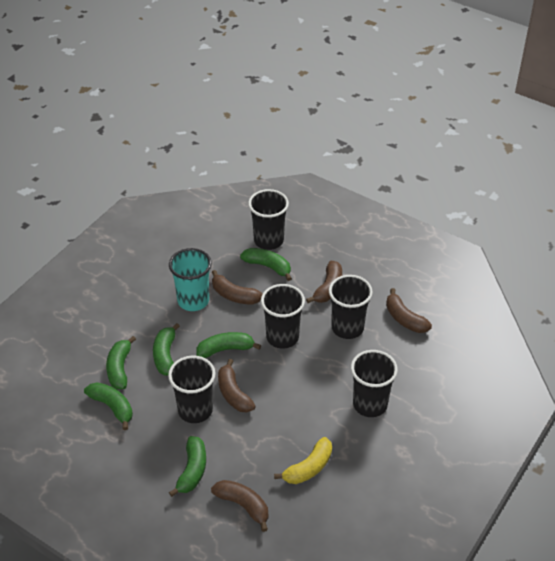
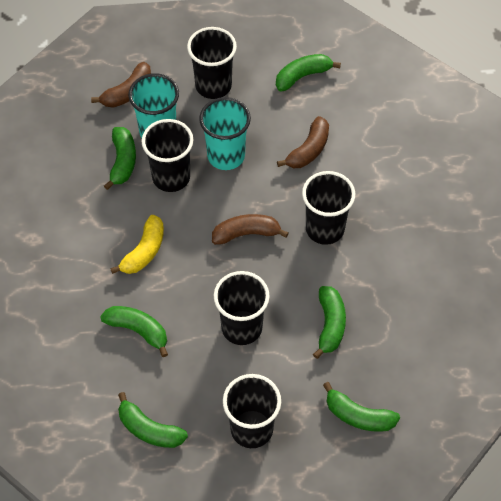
brown banana: [211,480,268,532] [212,270,263,305] [218,359,255,412] [306,261,342,303] [386,288,432,333] = 5 -> [91,62,151,108] [212,214,289,245] [277,116,329,168] = 3
turquoise cup: [169,248,212,311] = 1 -> [129,73,179,138] [199,97,251,170] = 2

